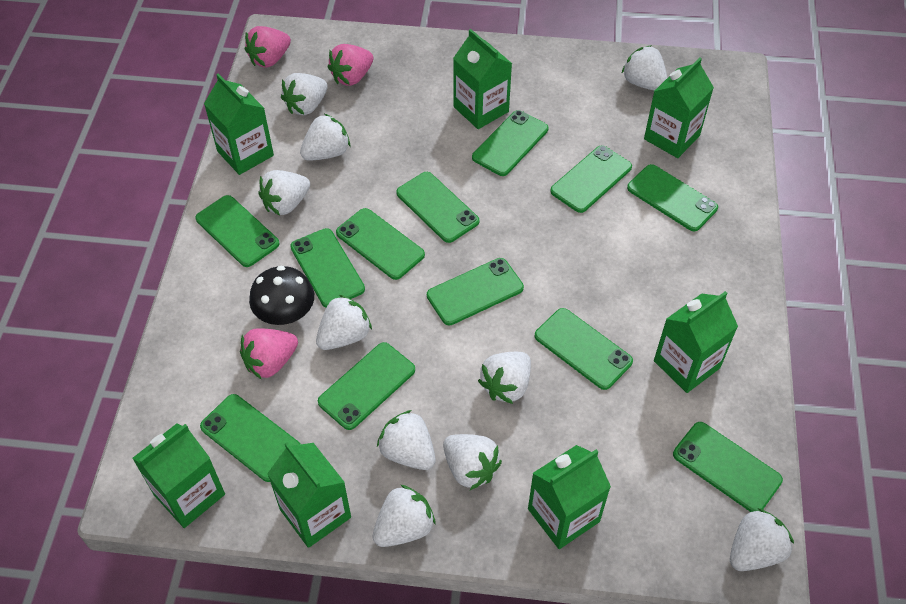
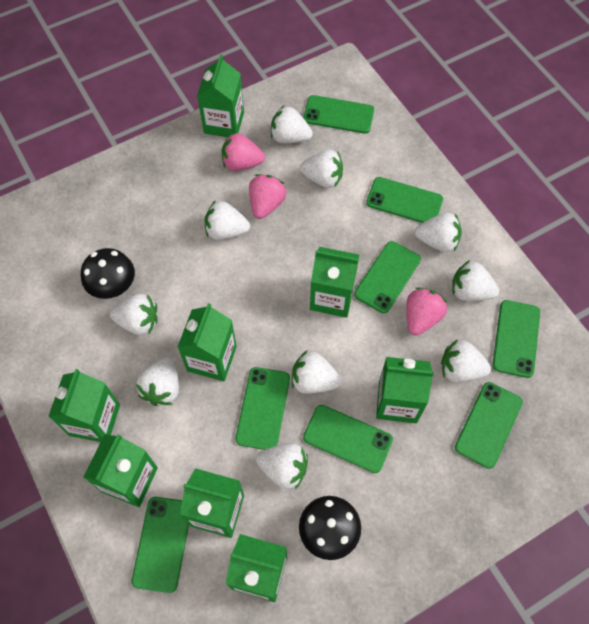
black mushroom: [249,266,314,325] = 1 -> [81,248,135,299] [299,496,361,560] = 2
green carton: [132,424,225,528] [204,73,274,175] [267,442,351,548] [453,29,512,129] [528,445,611,549] [644,57,714,158] [654,291,738,393] = 7 -> [48,369,120,442] [83,434,158,507] [178,303,237,381] [180,468,244,538] [197,54,244,137] [226,534,287,602] [310,247,359,318] [376,357,434,423] = 8
green phone: [195,195,279,267] [200,394,301,482] [290,228,365,308] [318,342,415,430] [336,208,425,280] [396,172,479,243] [427,258,524,325] [472,110,548,176] [534,308,633,390] [550,145,632,213] [627,164,718,231] [673,422,783,512] = 12 -> [132,497,189,593] [235,367,290,450] [303,95,374,134] [303,405,393,473] [354,241,421,313] [366,177,443,223] [455,382,523,469] [492,300,540,378] = 8

